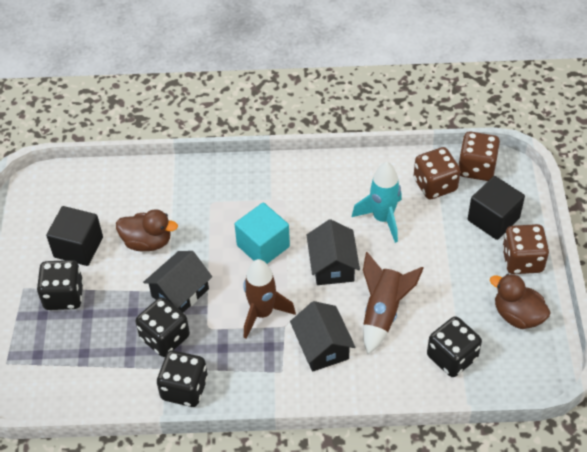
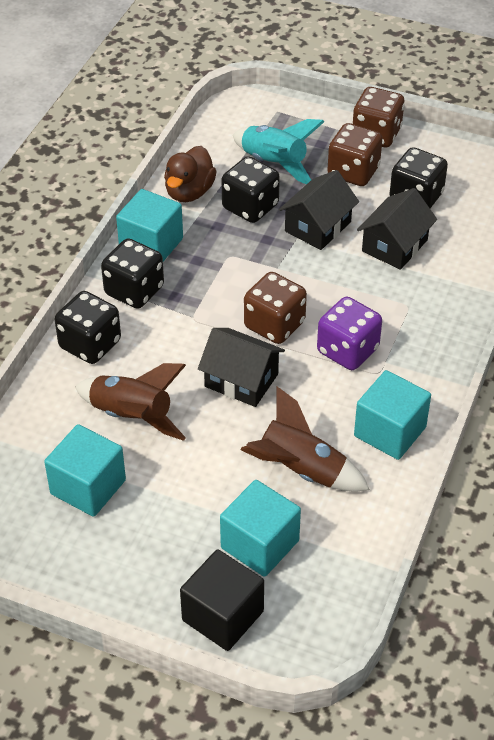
black cube: [46,206,103,266] [468,176,525,240] = 2 -> [180,549,264,651] = 1
brown duck: [116,209,178,251] [490,274,551,329] = 2 -> [164,146,217,202] = 1
purple dice: none = 0 -> [317,297,382,370] = 1
turquoise cube: [235,203,290,264] = 1 -> [44,424,126,517] [116,189,183,262] [220,480,301,577] [354,370,431,460] = 4

